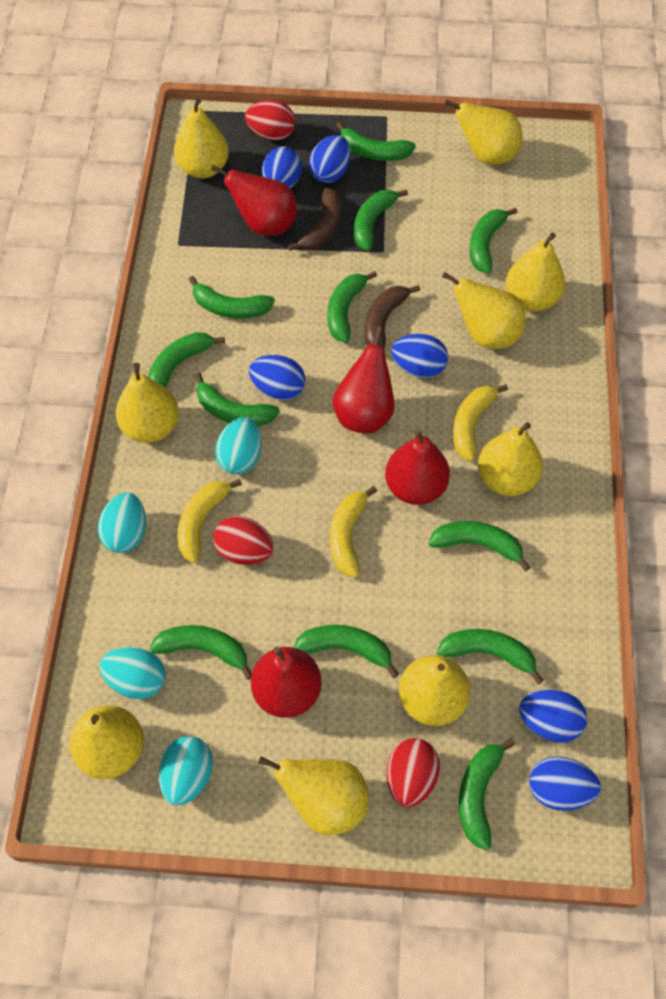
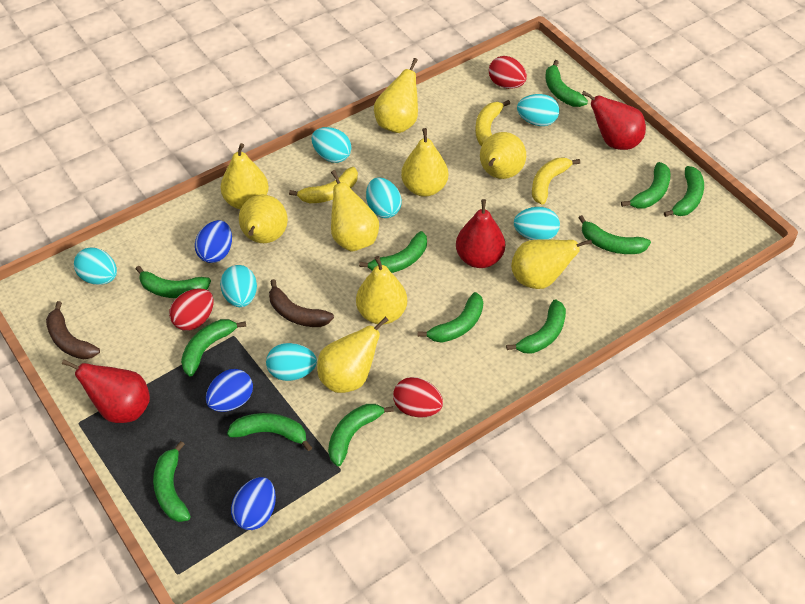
blue egg: [249,355,305,400] [262,146,302,189] [309,135,350,183] [391,334,448,378] [519,689,587,743] [529,756,601,811] = 6 -> [195,220,232,263] [206,369,253,412] [231,477,276,530] = 3
red pear: [211,165,297,236] [251,646,322,718] [332,326,395,434] [385,429,450,505] = 4 -> [62,359,150,423] [456,199,505,268] [582,91,646,150] = 3
turquoise egg: [98,492,146,553] [99,647,166,699] [159,736,213,806] [215,417,262,474] = 4 -> [74,247,117,285] [220,265,257,307] [266,343,317,381] [311,127,352,163] [366,177,402,218] [514,207,560,240] [517,94,559,126] = 7

